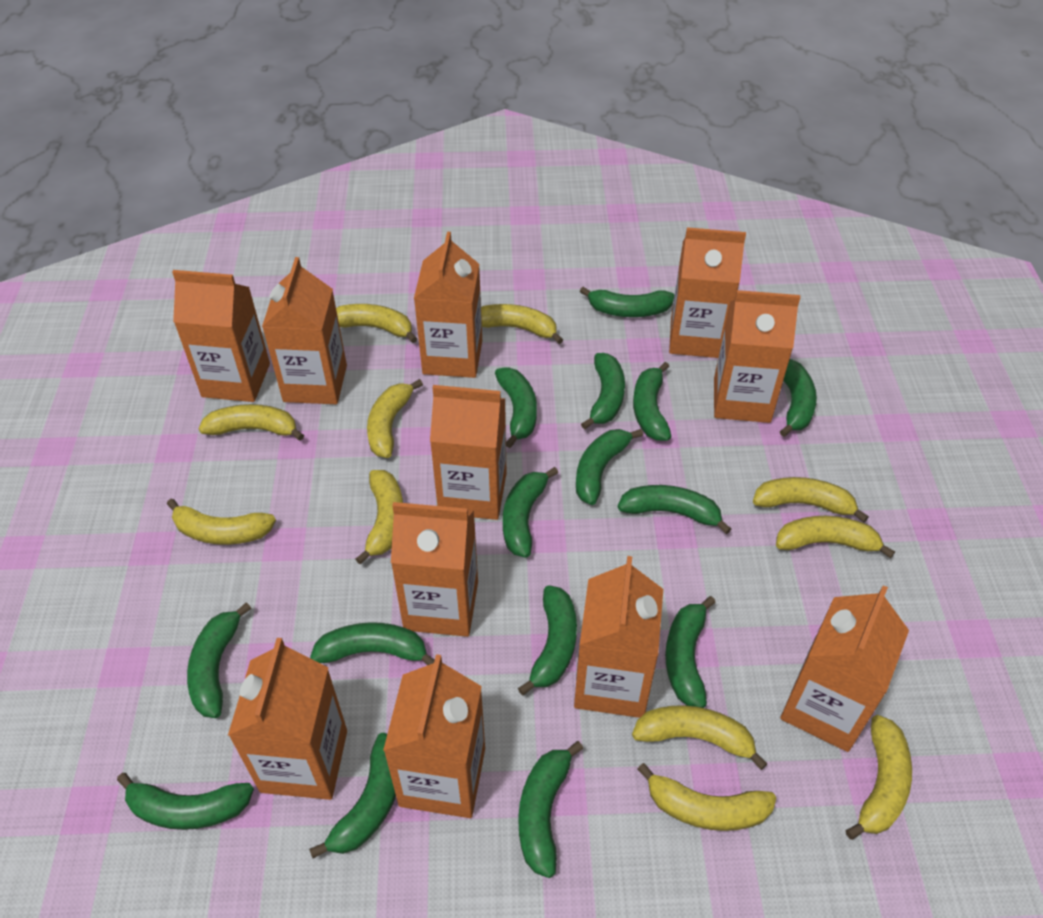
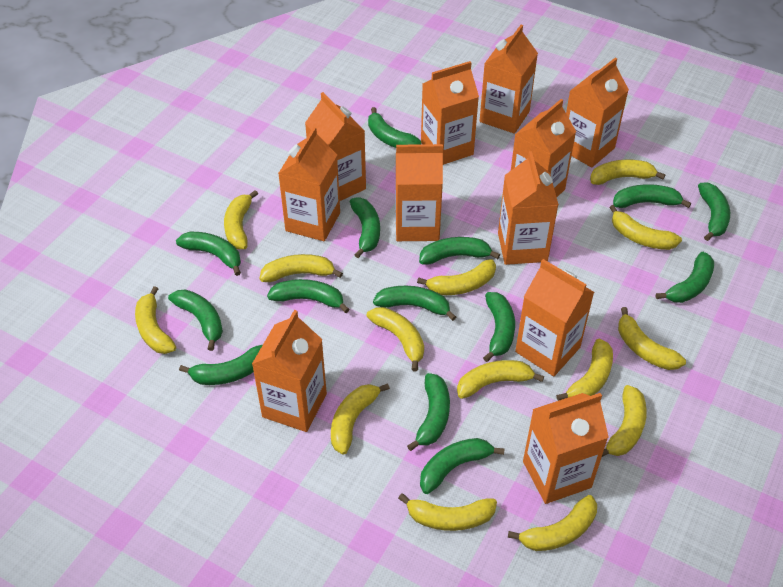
green banana: [117,773,254,830] [187,602,251,718] [309,733,396,859] [310,622,435,665] [495,367,537,448] [503,467,558,558] [518,585,577,695] [518,741,583,878] [576,429,643,505] [580,287,674,317] [581,353,625,430] [618,485,731,534] [633,362,672,441] [665,596,716,708] [780,359,817,437] = 15 -> [168,289,223,351] [176,232,241,276] [179,345,262,385] [267,279,350,313] [350,197,380,258] [368,107,421,148] [373,286,456,321] [407,373,450,451] [419,237,500,265] [420,438,505,494] [483,292,515,362] [613,184,691,208] [656,252,714,303] [698,182,730,241] = 14
yellow banana: [167,498,276,545] [198,404,304,441] [336,304,417,343] [355,470,403,565] [367,379,423,458] [481,304,563,344] [632,705,768,770] [637,763,776,831] [753,477,869,523] [776,516,895,558] [846,715,912,840] = 11 -> [135,286,176,354] [224,190,258,249] [260,254,343,282] [331,383,390,454] [367,307,424,371] [398,493,497,531] [417,259,496,295] [457,360,544,399] [508,495,597,551] [556,339,613,401] [590,160,665,185] [602,385,647,457] [609,205,682,250] [618,307,686,370] = 14

